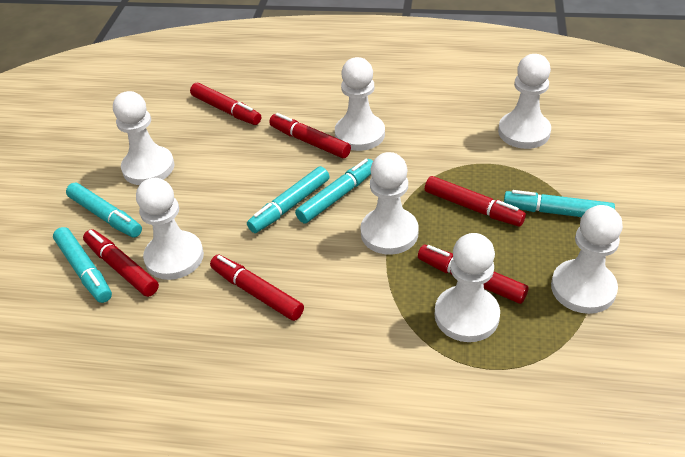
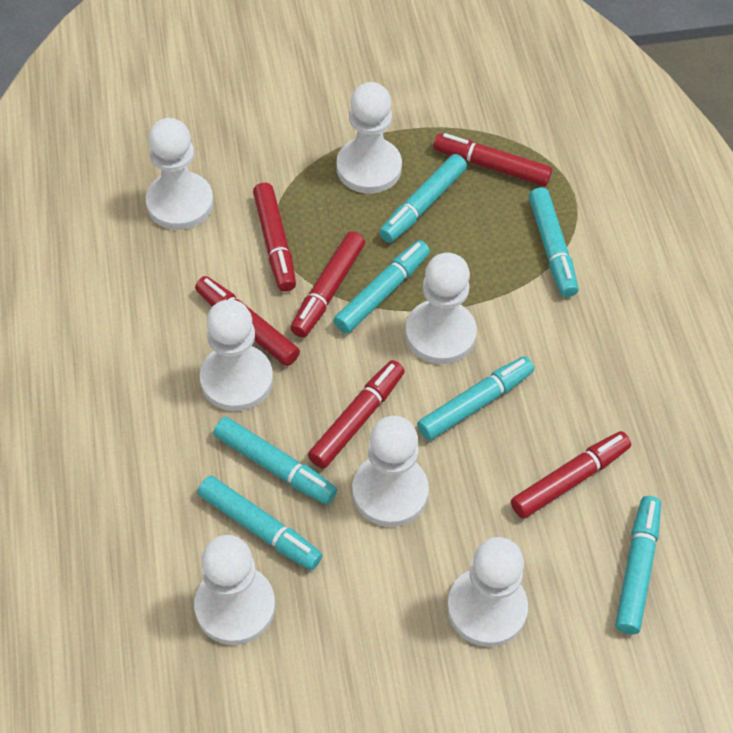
turquoise marker: [53,227,112,303] [66,183,142,238] [247,166,329,233] [295,159,373,223] [504,190,615,217] = 5 -> [197,476,322,570] [213,417,337,505] [334,240,430,334] [379,154,467,243] [417,356,534,441] [529,187,578,297] [615,496,661,634] = 7

